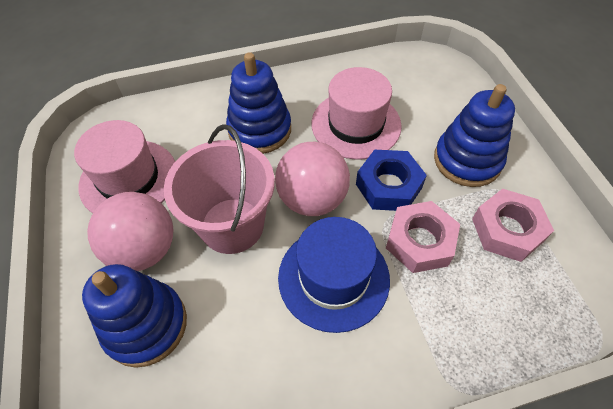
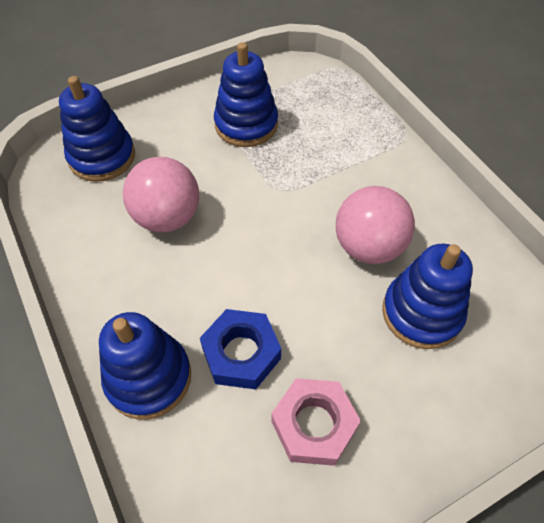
blue hat: [278,217,390,333] = 1 -> none = 0
blue stacking toy: [82,264,187,368] [226,52,291,154] [434,84,515,187] = 3 -> [59,76,135,182] [99,312,191,420] [214,42,278,147] [382,244,473,349] = 4
pink bucket: [164,124,275,254] = 1 -> none = 0
pink hat: [74,120,175,213] [311,67,402,159] = 2 -> none = 0
pink nut: [386,201,460,273] [472,189,554,262] = 2 -> [271,378,361,466] = 1

